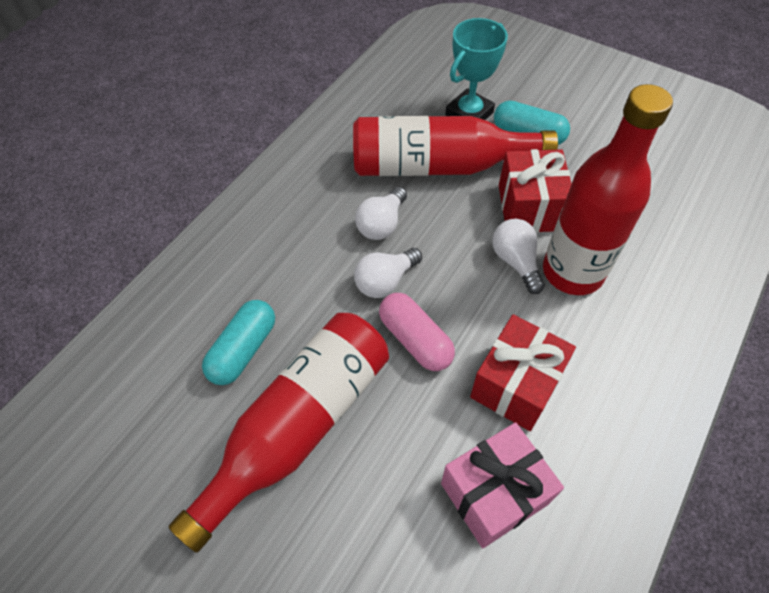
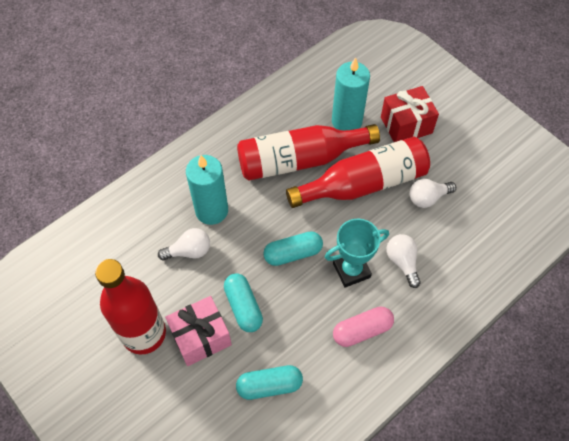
red gift: [470,314,576,431] [498,149,572,233] = 2 -> [381,86,439,142] = 1
turquoise candle: none = 0 -> [186,155,228,225] [332,57,370,131] = 2
turquoise capsule: [202,300,275,385] [494,101,570,145] = 2 -> [224,273,263,332] [236,365,303,400] [263,231,323,266] = 3

